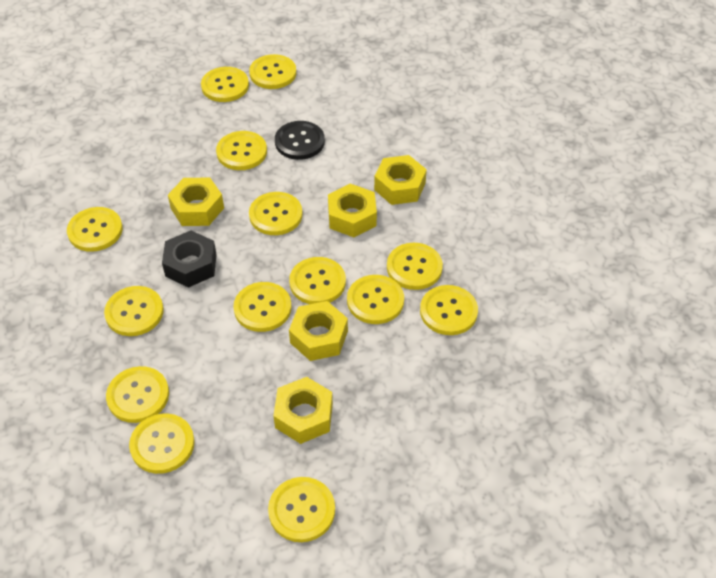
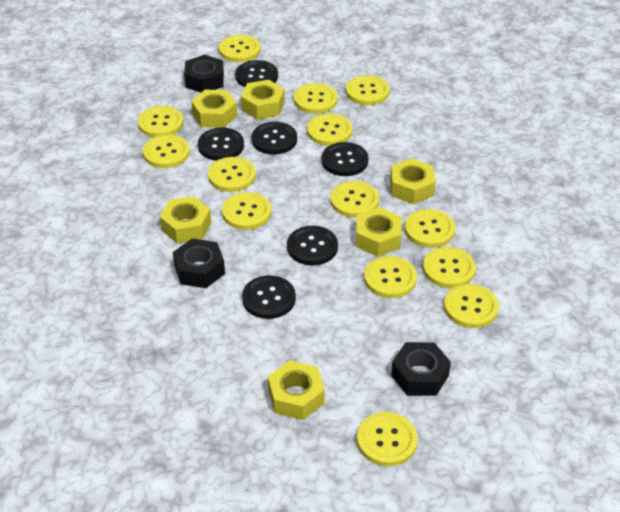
black button: [275,121,325,160] = 1 -> [198,127,244,161] [235,60,278,87] [242,275,296,319] [251,122,297,155] [287,226,338,266] [322,142,369,176] = 6
black nut: [162,231,217,288] = 1 -> [173,239,225,288] [184,55,224,93] [391,342,451,396] = 3
yellow nut: [168,178,224,226] [273,377,333,444] [289,301,348,361] [328,184,377,237] [374,155,427,205] = 5 -> [160,196,211,243] [191,89,237,128] [241,80,285,120] [268,360,325,420] [356,207,402,256] [390,158,435,204] = 6

